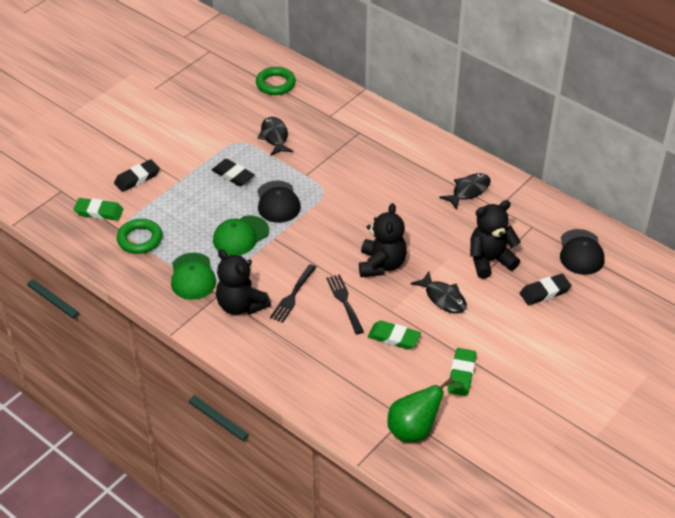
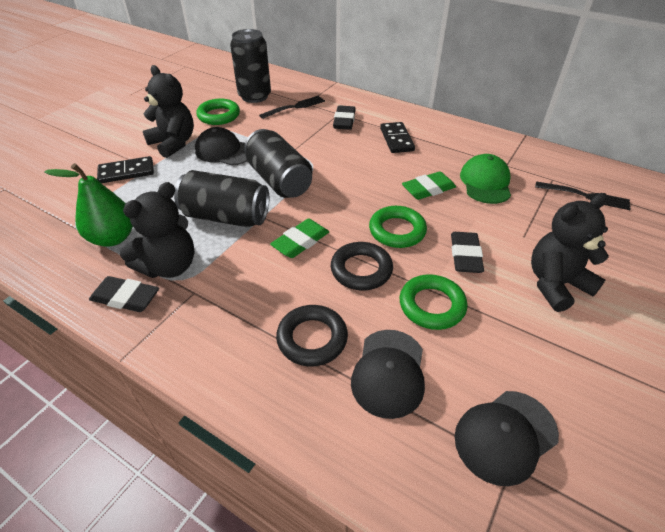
black can: none = 0 -> [174,170,269,227] [230,29,271,103] [244,129,312,198] = 3
black cap: [257,181,301,223] [560,229,605,275] = 2 -> [195,127,247,166] [351,330,425,419] [455,391,559,486] = 3
black domino: none = 0 -> [97,156,154,183] [380,122,415,153] = 2
black fish: [257,117,293,156] [411,271,467,313] [439,173,491,210] = 3 -> none = 0
black ring: none = 0 -> [276,305,348,367] [331,242,393,290] = 2
green cap: [171,253,216,300] [213,215,269,255] = 2 -> [460,154,511,204] = 1
green eraser: [74,198,123,221] [368,320,421,350] [448,348,476,396] = 3 -> [270,219,329,258] [402,171,456,200] = 2
green ring: [117,219,162,254] [256,67,296,95] = 2 -> [196,99,240,125] [369,206,427,248] [400,274,467,330] = 3

